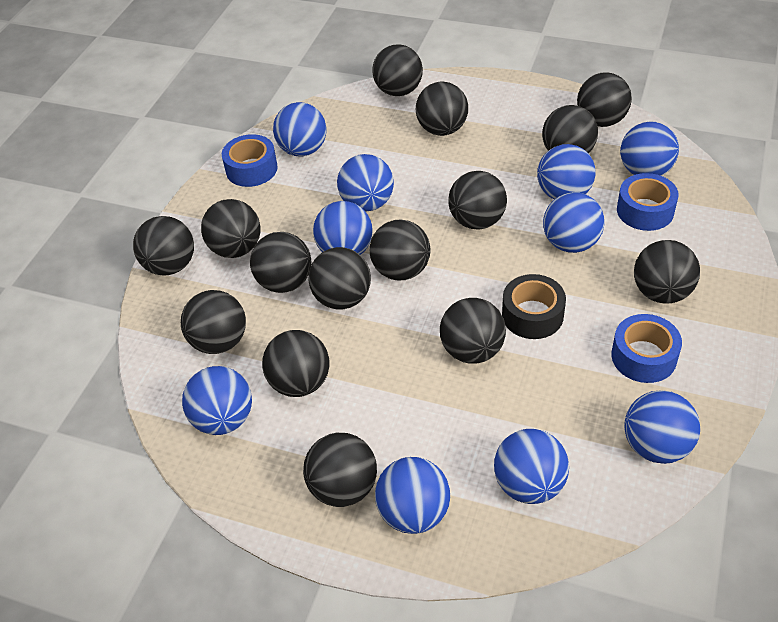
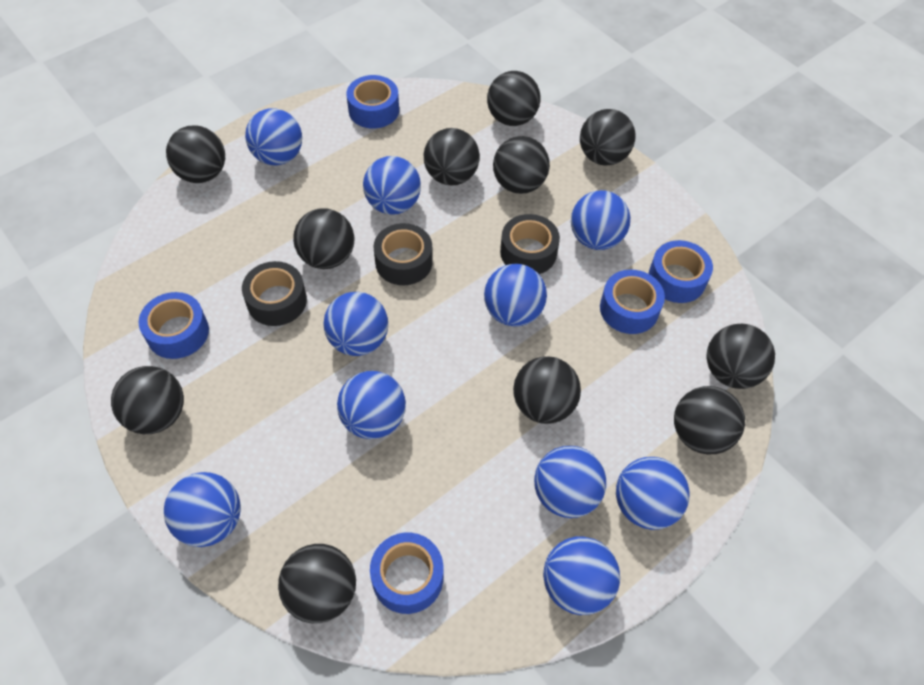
black ball: [133,216,194,276] [181,290,246,354] [201,199,261,258] [250,232,311,293] [262,330,330,397] [303,433,377,507] [308,247,371,309] [370,219,430,280] [372,44,423,96] [416,82,468,136] [440,298,506,364] [448,171,507,229] [542,105,598,153] [577,72,632,127] [634,240,700,304] = 15 -> [111,366,184,434] [166,125,225,183] [278,544,356,623] [293,208,354,269] [424,128,480,186] [487,71,541,126] [493,136,550,194] [513,356,581,424] [580,109,635,166] [674,386,745,454] [707,324,775,389] = 11
black tape: [502,274,566,339] = 1 -> [242,261,307,326] [373,223,433,285] [500,214,560,274] = 3
blue tape: [222,134,278,187] [611,314,682,383] [617,173,679,231] = 3 -> [138,292,209,359] [346,75,399,129] [370,532,443,614] [600,269,665,334] [648,240,713,303] = 5

